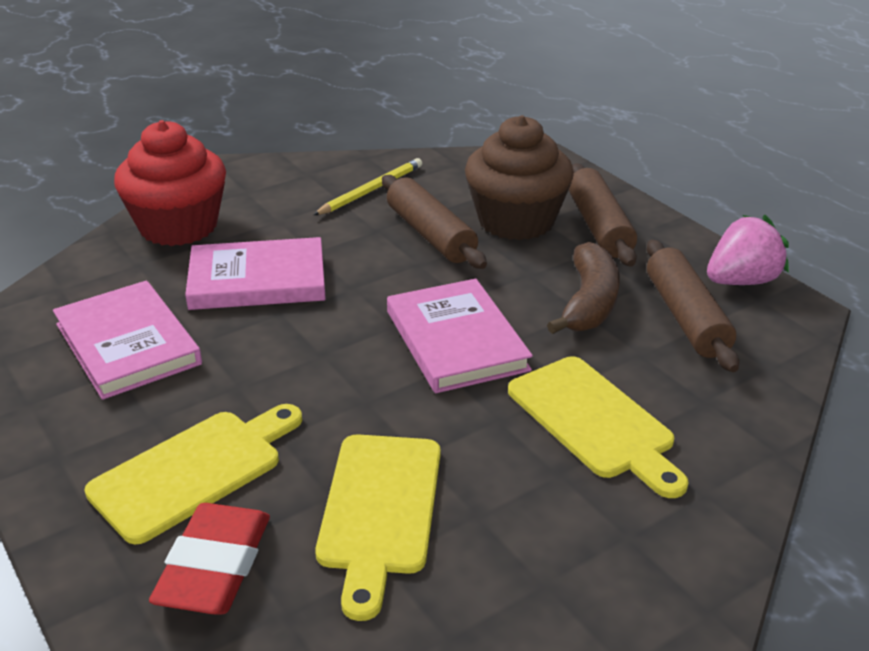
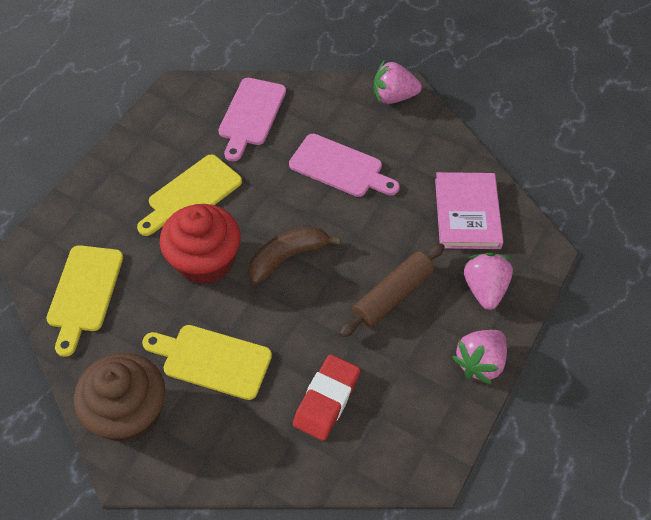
brown rolling pin: [382,175,487,269] [569,163,637,266] [647,240,739,372] = 3 -> [339,243,445,337] = 1
pink book: [53,281,202,400] [185,237,326,310] [387,279,533,393] = 3 -> [435,172,503,249] = 1
pink cutting board: none = 0 -> [218,78,286,161] [289,134,400,197] = 2
pink strawberry: [707,215,789,285] = 1 -> [373,61,422,104] [452,330,507,385] [464,253,513,310] = 3
yellow pencil: [313,158,422,215] = 1 -> none = 0

